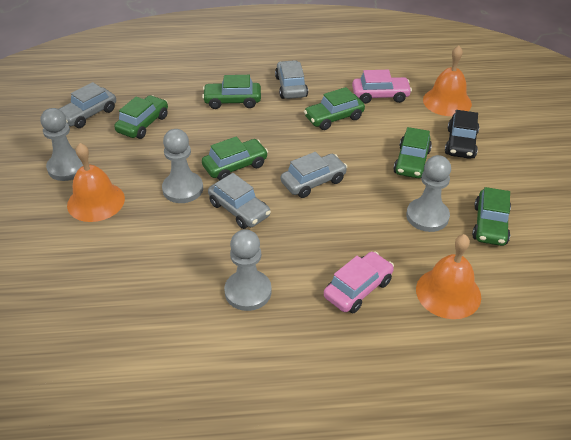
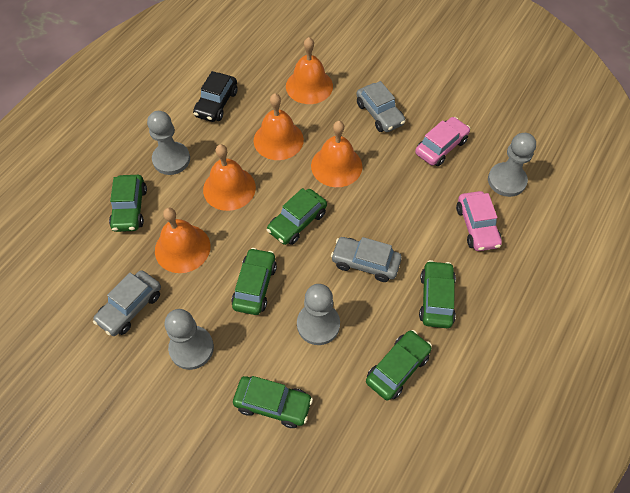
grey car: [59,82,116,128] [208,173,271,229] [275,60,308,99] [281,152,347,198] = 4 -> [93,270,161,336] [331,237,402,282] [356,81,406,132] = 3
orange bell: [67,143,125,222] [416,234,481,319] [423,45,472,116] = 3 -> [155,208,211,273] [203,144,256,211] [254,93,304,160] [286,37,333,104] [311,121,362,187] = 5

